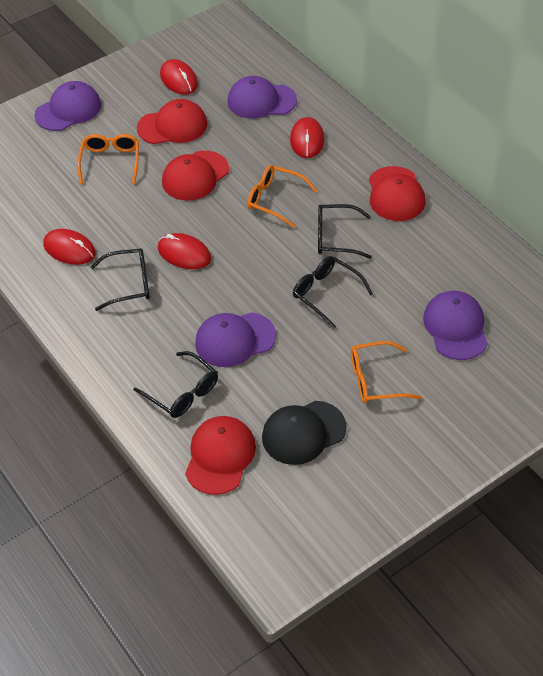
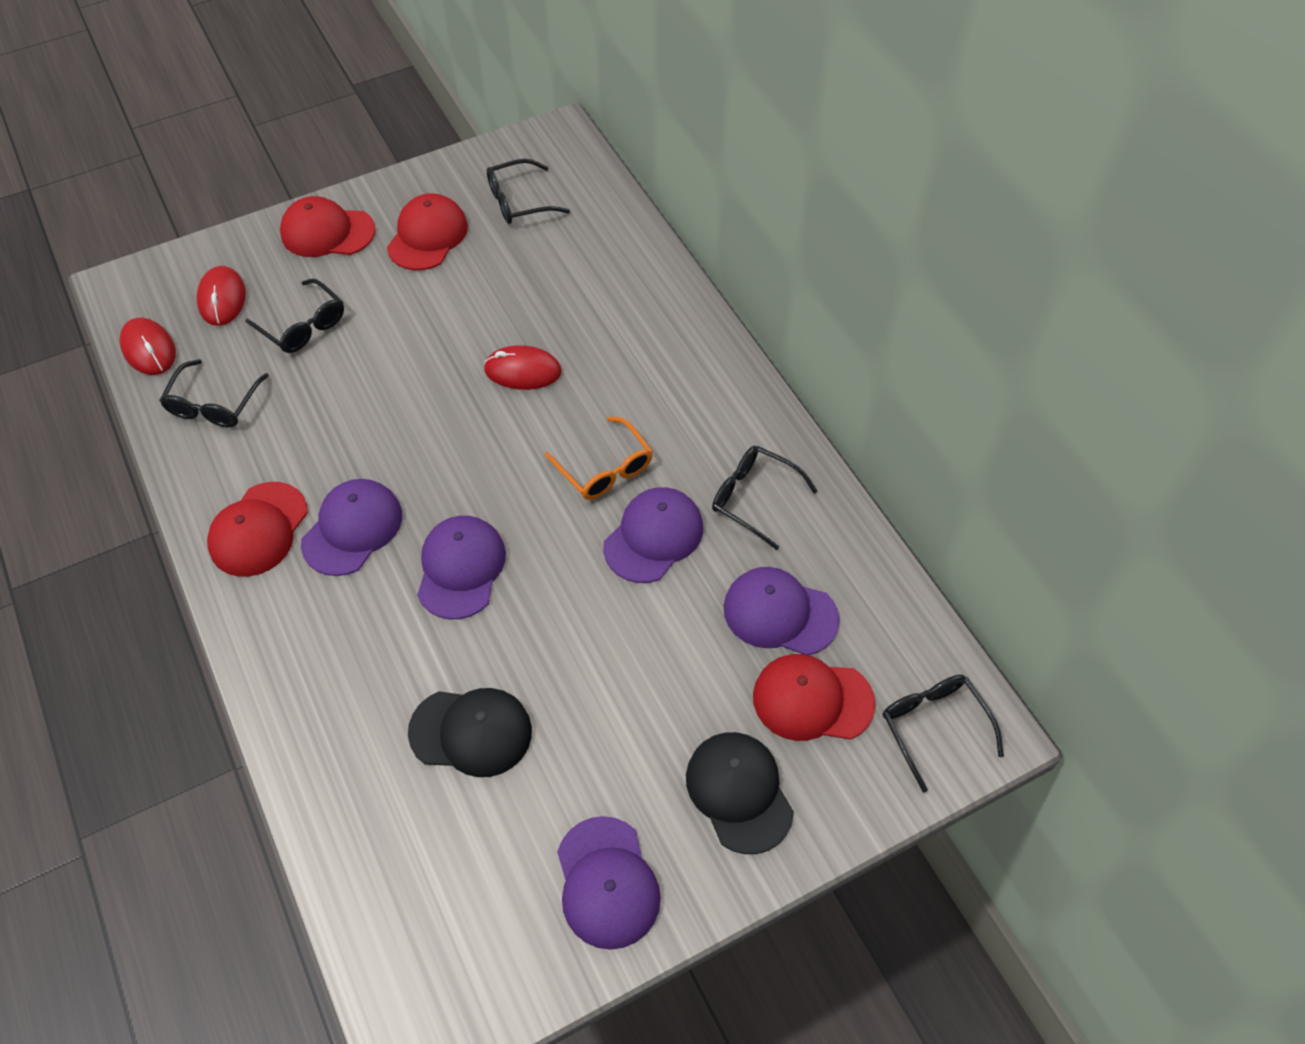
black cap: [262,401,347,465] = 1 -> [408,688,532,777] [686,732,794,854] = 2
black glasses: [91,248,150,311] [133,351,218,418] [293,256,373,329] [318,204,372,259] = 4 -> [159,359,269,428] [245,278,344,353] [486,159,570,224] [712,446,817,550] [883,675,1004,792] = 5
orange glasses: [77,134,139,184] [247,165,317,228] [351,341,421,403] = 3 -> [545,416,653,500] = 1
purple cap: [34,81,101,131] [195,312,276,367] [227,76,297,119] [423,291,488,360] = 4 -> [301,479,402,576] [417,516,506,619] [557,816,661,950] [603,487,703,583] [724,567,840,655] = 5
red mouse: [43,229,96,265] [158,233,211,269] [160,59,198,95] [290,117,324,158] = 4 -> [120,318,176,375] [197,266,246,326] [484,345,562,390] = 3

